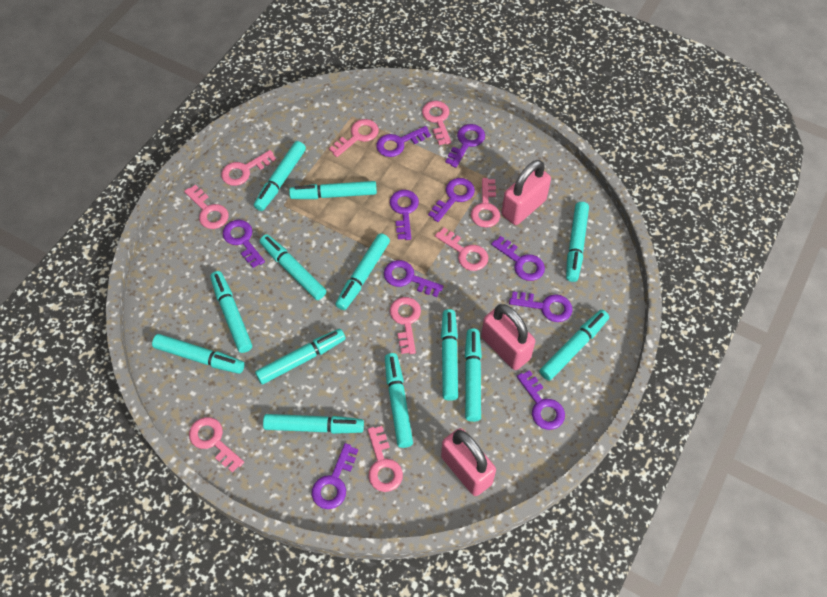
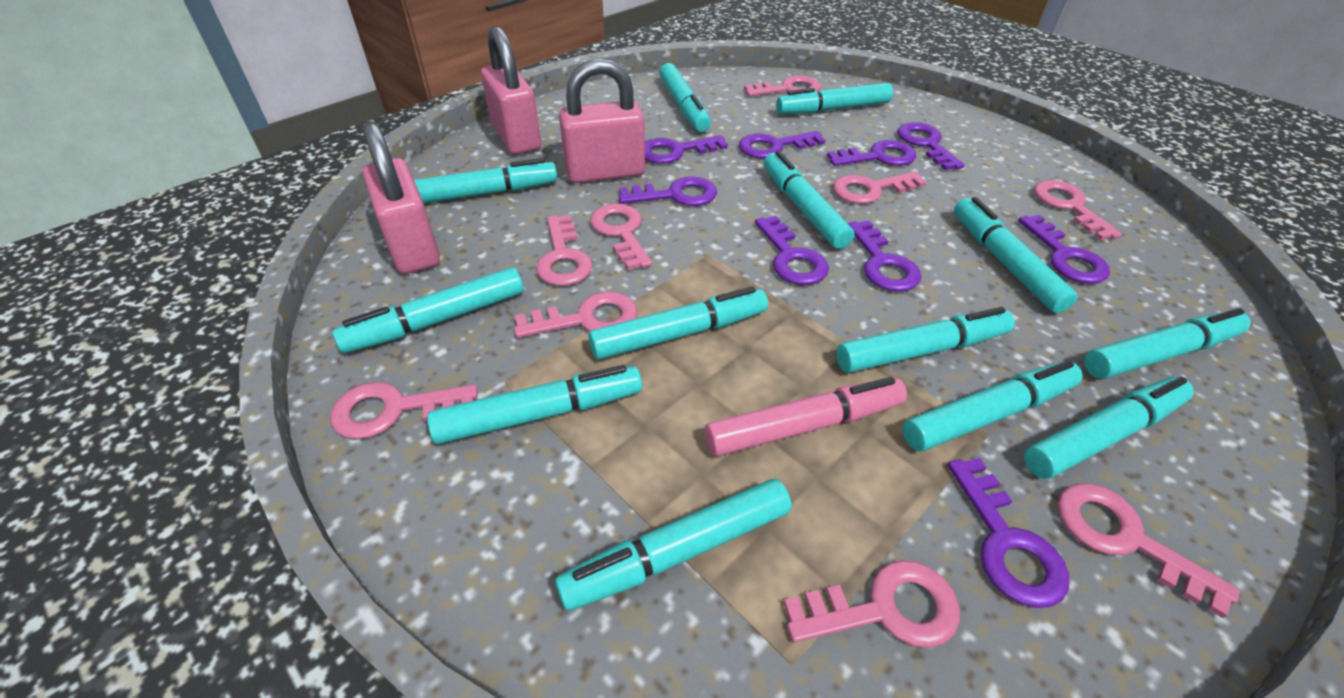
pink marker: none = 0 -> [705,377,907,456] = 1
purple key: [223,220,265,268] [312,443,358,509] [376,126,431,157] [384,260,443,297] [390,190,419,240] [428,178,475,222] [445,124,485,168] [491,236,545,281] [509,292,573,322] [517,370,565,430] = 10 -> [619,176,717,206] [645,135,728,164] [739,131,825,158] [755,216,829,285] [827,140,916,166] [848,221,921,292] [898,122,965,170] [947,458,1069,608] [1018,215,1110,284] = 9

